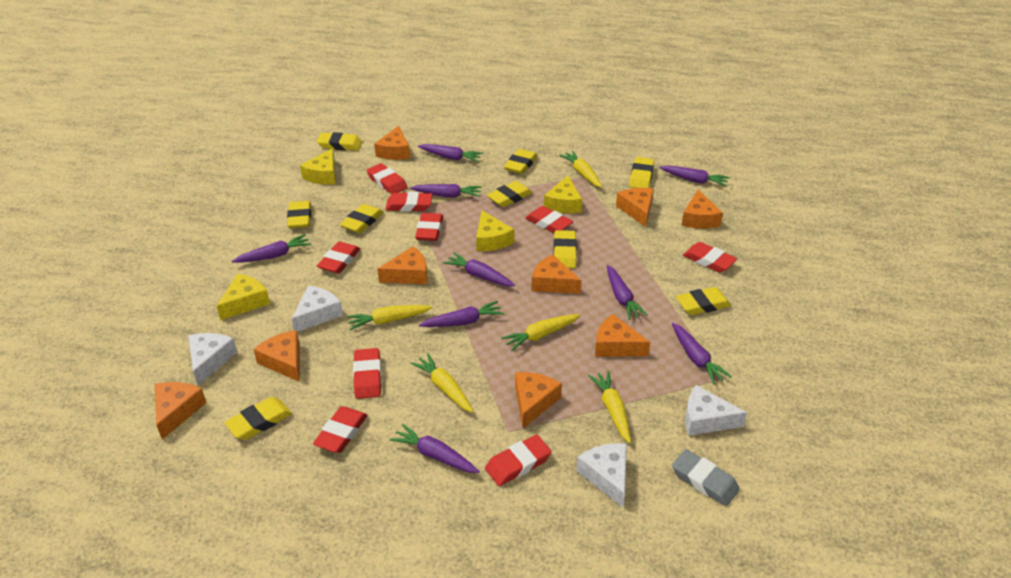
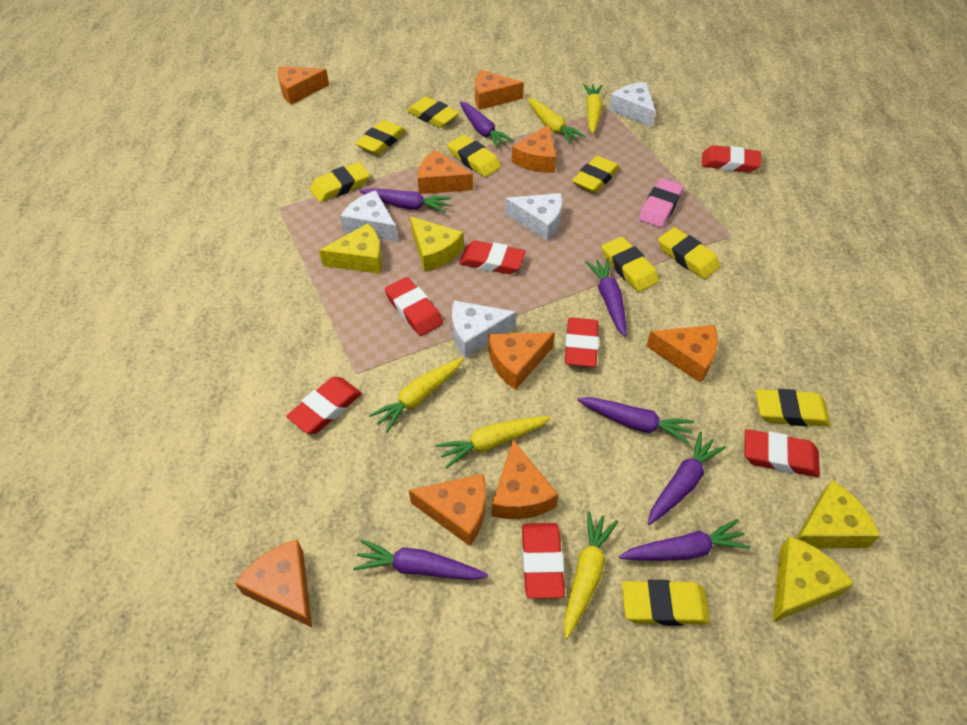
grey eraser: [672,449,740,506] = 1 -> none = 0
pink eraser: none = 0 -> [639,178,684,228] = 1
purple carrot: [232,234,311,263] [389,424,480,473] [410,184,482,198] [418,144,483,162] [419,301,504,327] [443,253,515,286] [607,265,648,320] [659,165,730,187] [672,323,732,384] = 9 -> [353,539,488,580] [360,188,451,213] [460,101,514,148] [577,397,694,445] [586,258,626,337] [619,519,750,561] [648,431,726,525] = 7
red eraser: [313,406,368,453] [317,242,360,274] [353,348,382,399] [367,163,408,194] [385,192,432,212] [415,213,443,241] [485,435,552,486] [525,206,573,233] [683,242,737,272] = 9 -> [286,377,362,434] [385,277,443,336] [459,241,525,274] [522,523,565,599] [565,317,599,367] [702,145,761,173] [744,429,820,477] = 7

